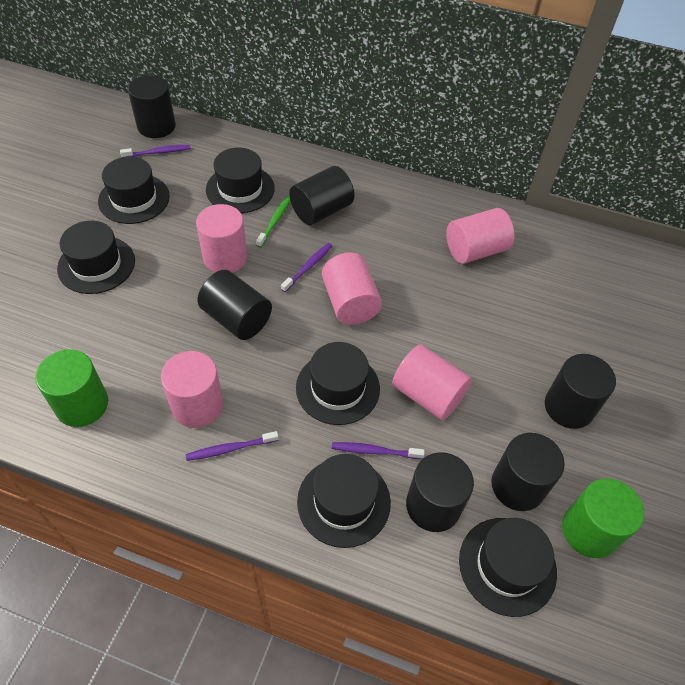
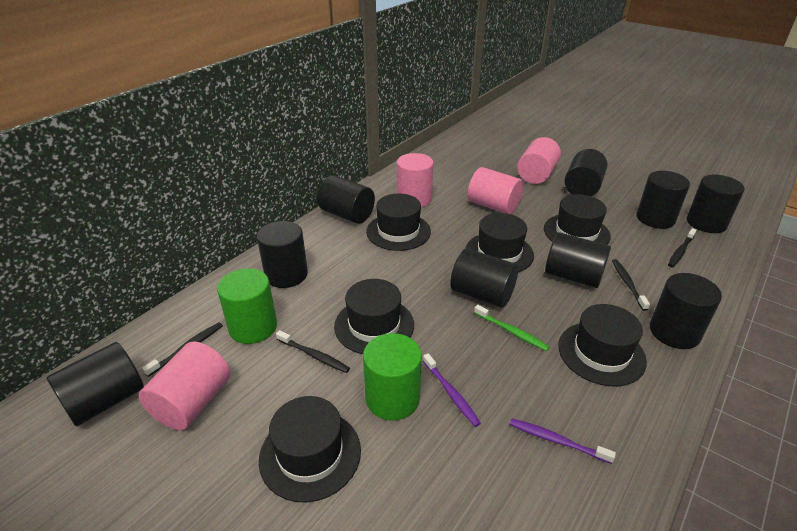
black cylinder: [128,75,176,138] [197,270,272,340] [289,166,354,225] [406,452,474,532] [491,433,565,511] [545,354,616,429] = 6 -> [47,342,144,426] [257,221,308,288] [317,175,375,224] [450,248,518,308] [545,232,611,288] [565,149,607,196] [636,171,690,229] [650,273,722,349] [687,175,745,233] = 9
black toothbrush: none = 0 -> [142,322,223,377] [276,330,350,373] [612,259,650,311] [668,228,697,268] = 4
pink cylinder: [161,351,223,428] [196,204,247,273] [322,252,382,325] [392,345,472,420] [446,208,514,264] = 5 -> [139,341,230,430] [397,153,434,207] [468,167,524,214] [517,137,561,184] = 4
purple toothbrush: [120,145,191,157] [186,431,279,461] [281,243,332,292] [332,442,425,459] = 4 -> [423,353,481,427] [509,418,616,464] = 2

